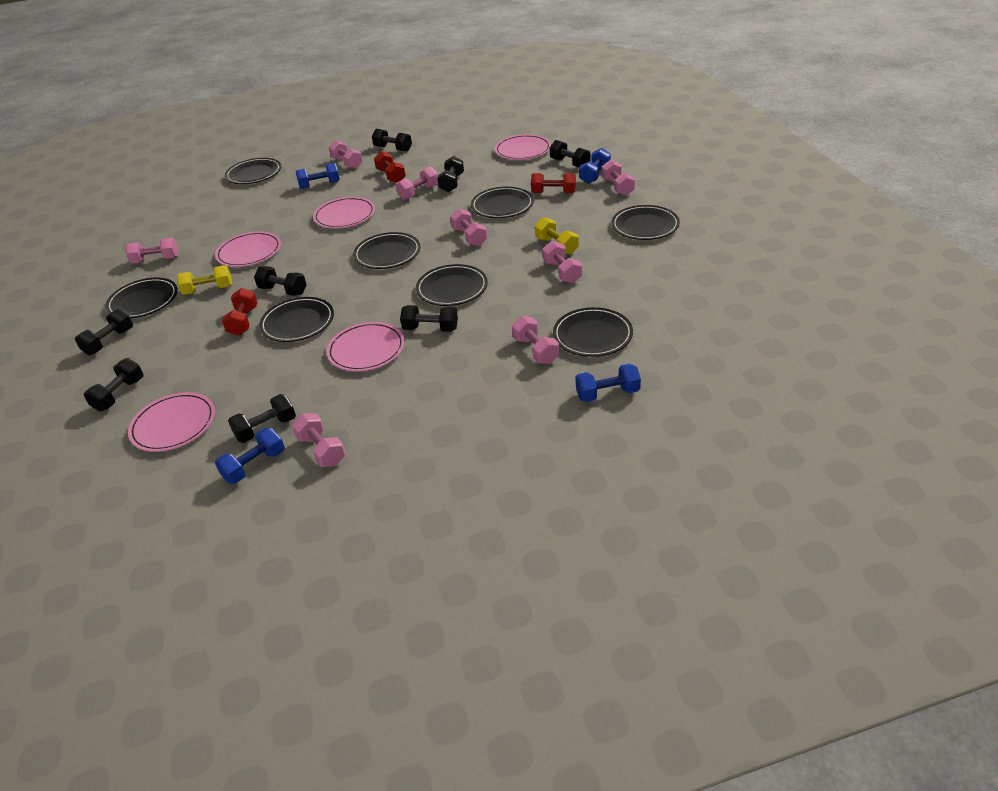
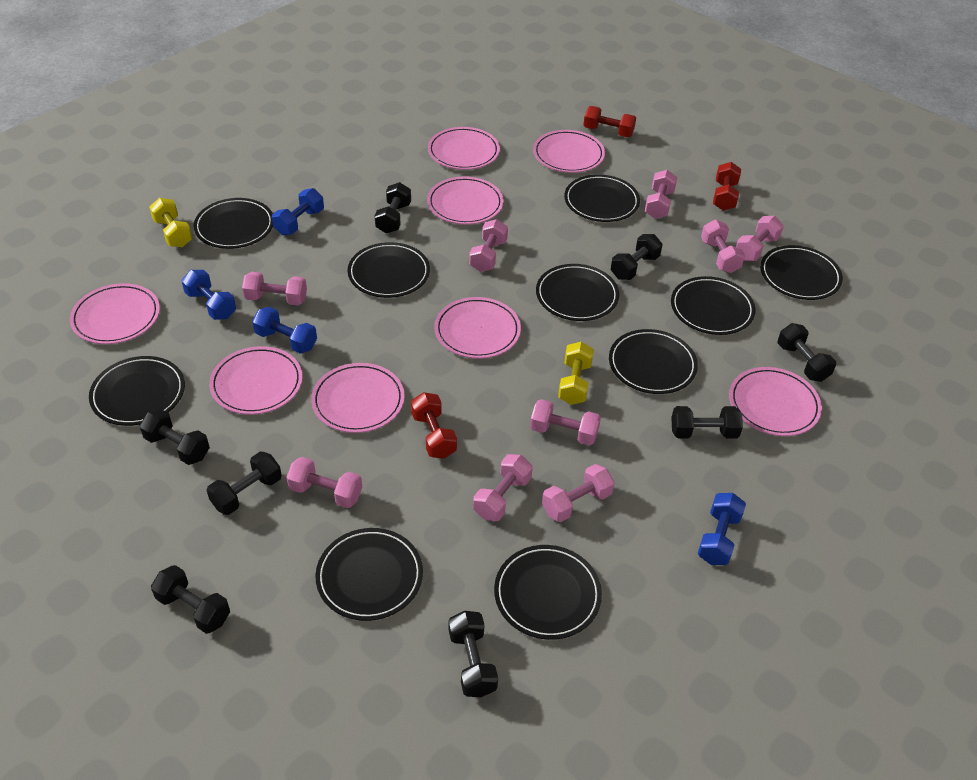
black plate: [105,277,178,318] [225,158,281,184] [259,297,334,342] [353,232,420,269] [416,264,488,306] [471,187,534,218] [553,307,633,357] [611,205,680,240] = 8 -> [89,356,185,426] [194,198,273,249] [315,528,423,621] [347,242,430,298] [494,545,602,640] [536,264,619,321] [564,174,640,222] [609,329,698,394] [671,276,755,335] [760,245,843,300] = 10
pink dumbbell: [126,238,178,263] [292,413,345,467] [328,140,363,169] [396,166,438,200] [450,208,487,246] [512,316,559,364] [543,241,582,283] [602,160,635,196] = 8 -> [242,272,307,306] [286,457,362,508] [469,219,508,272] [473,454,533,521] [530,399,601,446] [542,464,615,522] [645,170,677,219] [701,220,745,273] [736,216,784,261] = 9
pink plate: [128,392,215,452] [215,231,281,267] [313,197,375,229] [326,322,405,371] [495,134,551,160] = 5 -> [70,283,160,344] [209,346,303,415] [311,363,405,433] [427,177,504,225] [428,127,500,170] [434,297,521,359] [533,130,605,173] [729,367,822,436] = 8

